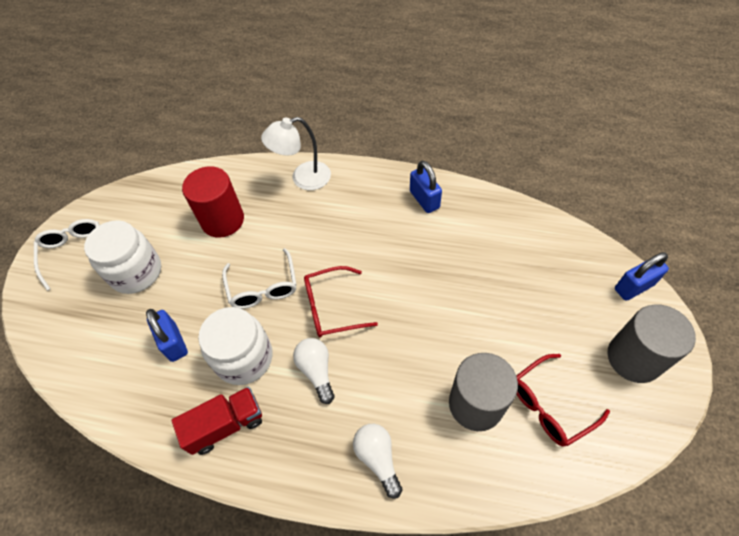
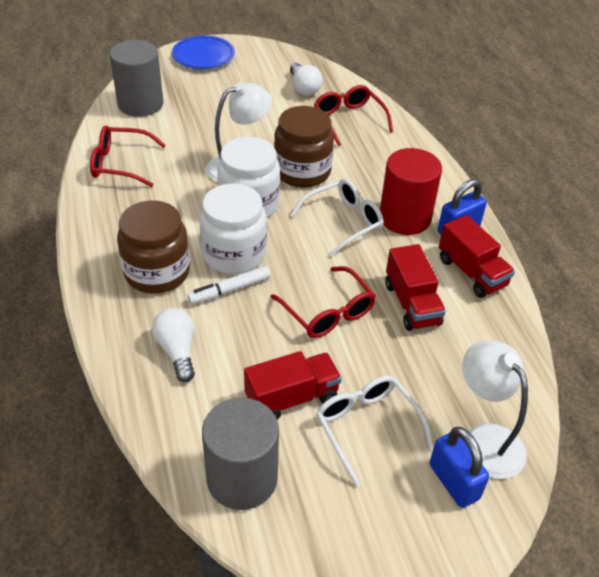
blue padlock: [146,309,188,362] [410,160,442,213] [615,252,669,301] = 3 -> [429,427,489,508] [438,179,487,234] = 2
blue plate: none = 0 -> [172,35,235,69] = 1
brown jar: none = 0 -> [117,200,190,294] [274,106,334,187] = 2
red glasses: [304,266,378,337] [516,354,610,447] = 2 -> [90,126,166,187] [270,266,376,338] [314,85,393,146] = 3
red truck: [172,387,262,455] = 1 -> [244,351,342,420] [385,244,446,331] [439,215,515,298] = 3
white lamp: [261,117,331,190] = 1 -> [205,82,272,182] [462,340,528,479] = 2
white marker: none = 0 -> [187,266,271,305] = 1

